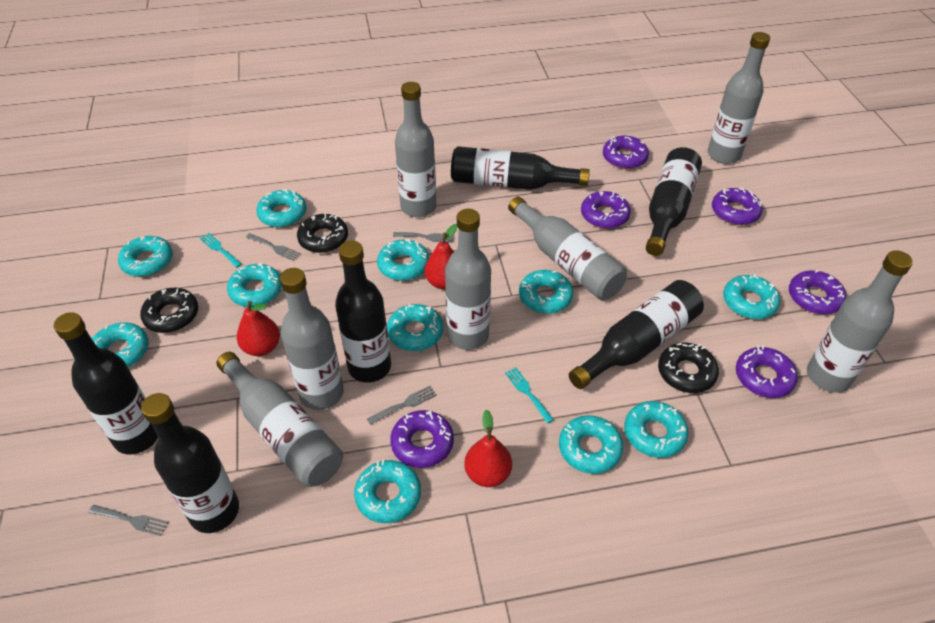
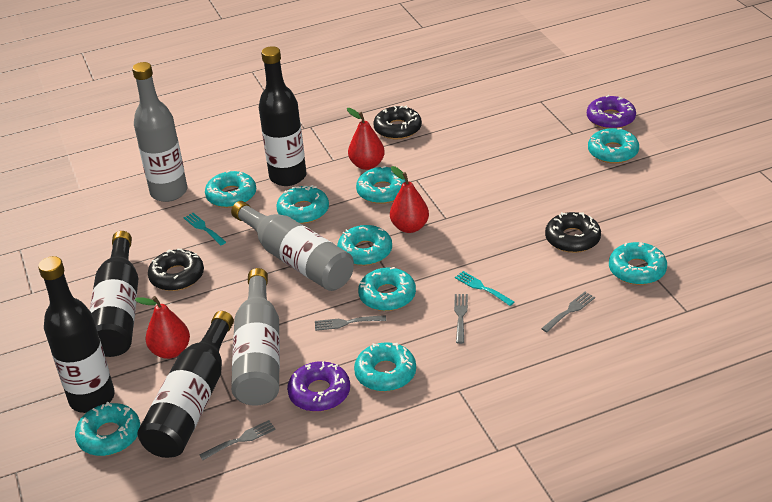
black bottle: [54,312,158,454] [141,393,239,533] [335,241,391,383] [451,146,590,190] [569,280,704,389] [646,147,702,256] = 6 -> [38,256,115,413] [90,231,138,357] [138,311,234,458] [259,46,306,186] = 4
grey bottle: [216,352,343,487] [280,268,344,410] [395,82,436,217] [445,209,491,350] [508,197,627,300] [708,32,770,164] [807,250,913,392] = 7 -> [132,62,188,202] [231,201,354,291] [231,268,280,406] = 3
purple donut: [390,410,454,468] [581,191,631,229] [603,136,649,169] [712,188,763,225] [736,345,798,398] [789,270,846,314] = 6 -> [287,361,350,412] [587,95,636,129] = 2
turquoise donut: [92,322,149,367] [118,236,173,277] [227,263,282,307] [256,189,306,227] [354,460,421,523] [377,239,429,281] [387,304,443,351] [519,270,573,314] [559,415,623,474] [624,401,688,458] [723,274,780,319] = 11 -> [75,402,140,456] [205,170,256,208] [276,185,329,224] [337,225,392,266] [354,342,416,392] [356,166,406,204] [358,267,416,311] [588,128,639,164] [609,242,667,285] = 9

